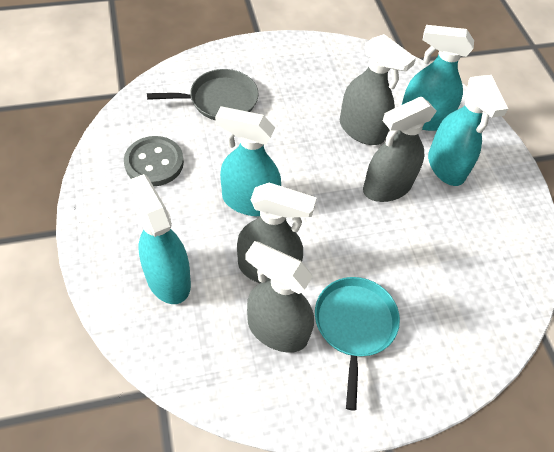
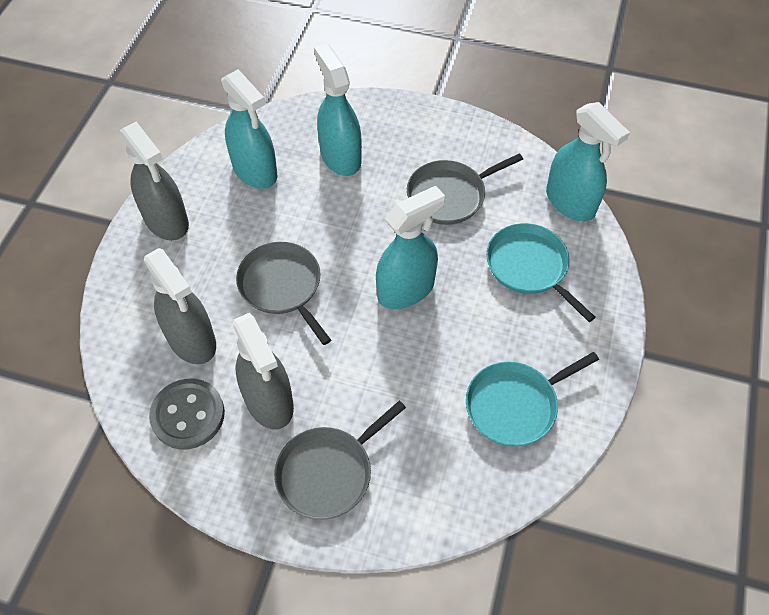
grey pan: [147,69,259,120] = 1 -> [236,242,331,345] [274,401,406,520] [407,153,523,225] = 3
grey spray bottle: [237,183,317,283] [245,241,314,353] [340,34,416,145] [363,97,437,202] = 4 -> [120,122,189,240] [144,248,216,364] [233,313,294,429] = 3
turquoise pan: [315,277,400,411] = 1 -> [466,352,599,446] [486,223,596,322] = 2

